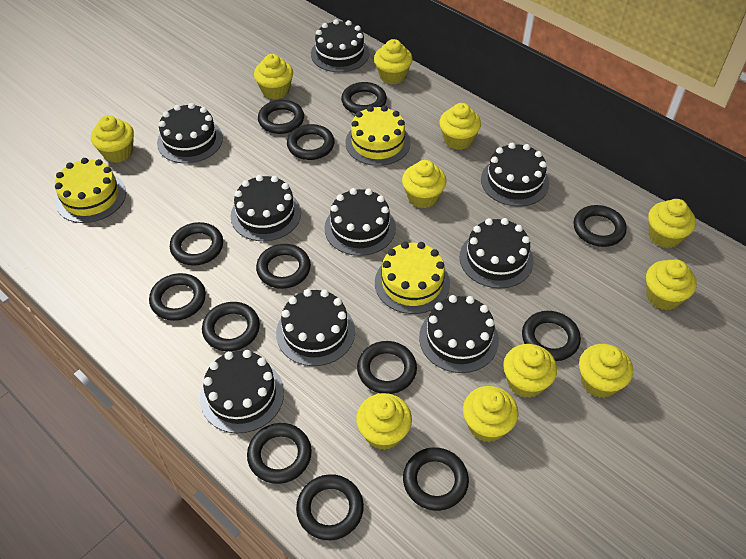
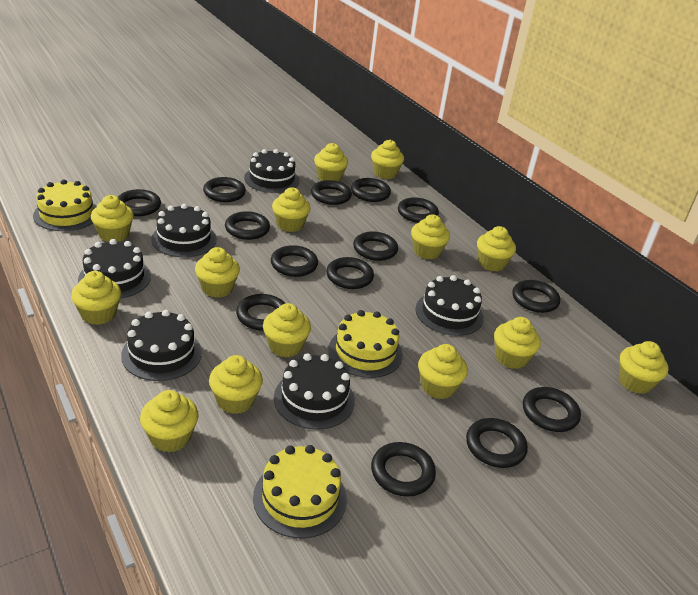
black cake: [157,103,223,164] [200,350,284,433] [231,175,301,241] [276,289,355,366] [311,19,369,72] [324,188,396,256] [419,295,499,373] [460,218,534,288] [481,143,549,206] = 9 -> [78,239,151,299] [121,310,202,381] [151,204,217,257] [244,149,299,193] [274,353,355,430] [415,275,484,336] = 6
black ring: [149,273,206,321] [170,222,223,266] [202,302,260,351] [247,423,312,484] [256,244,311,289] [258,100,304,134] [287,124,335,160] [296,474,364,540] [341,82,387,114] [357,341,417,394] [403,447,469,511] [522,311,581,361] [573,205,627,247] = 13 -> [118,189,161,216] [203,177,246,202] [225,211,270,240] [236,294,285,331] [271,245,318,277] [311,180,352,205] [326,257,374,289] [351,178,391,202] [353,231,398,261] [371,442,436,497] [398,197,439,223] [466,418,528,468] [512,280,560,313] [523,387,581,432] = 14
yellow cupcake: [91,115,134,163] [254,54,293,99] [356,393,412,450] [374,39,413,84] [402,160,447,208] [439,103,481,150] [463,386,519,442] [503,344,557,398] [579,344,633,398] [646,259,697,310] [648,199,696,248] = 11 -> [71,271,121,325] [91,195,134,242] [140,390,199,452] [195,247,240,298] [209,355,263,414] [263,303,311,358] [272,187,311,232] [314,143,348,182] [371,140,404,179] [411,214,450,260] [418,344,468,399] [477,226,516,271] [494,317,541,369] [619,341,668,394] = 14

